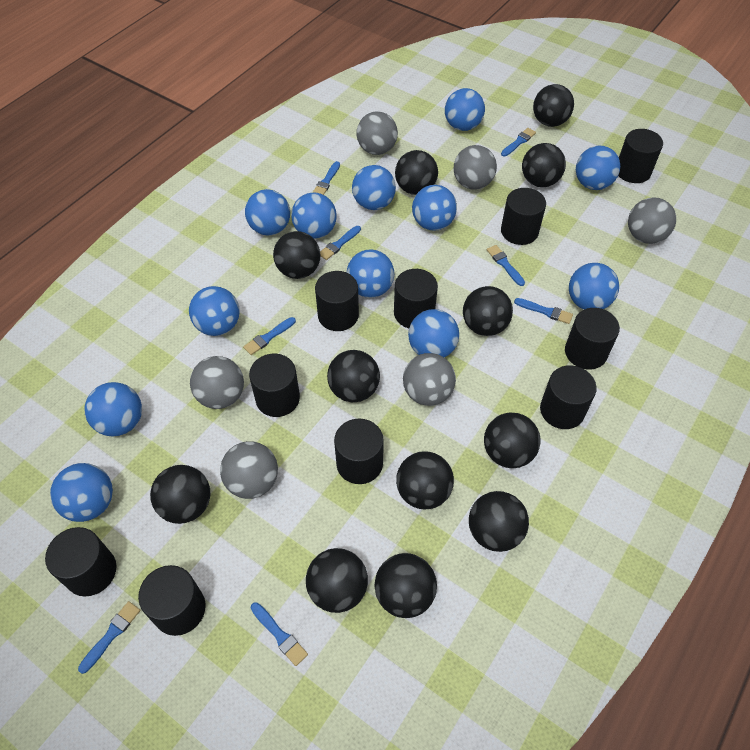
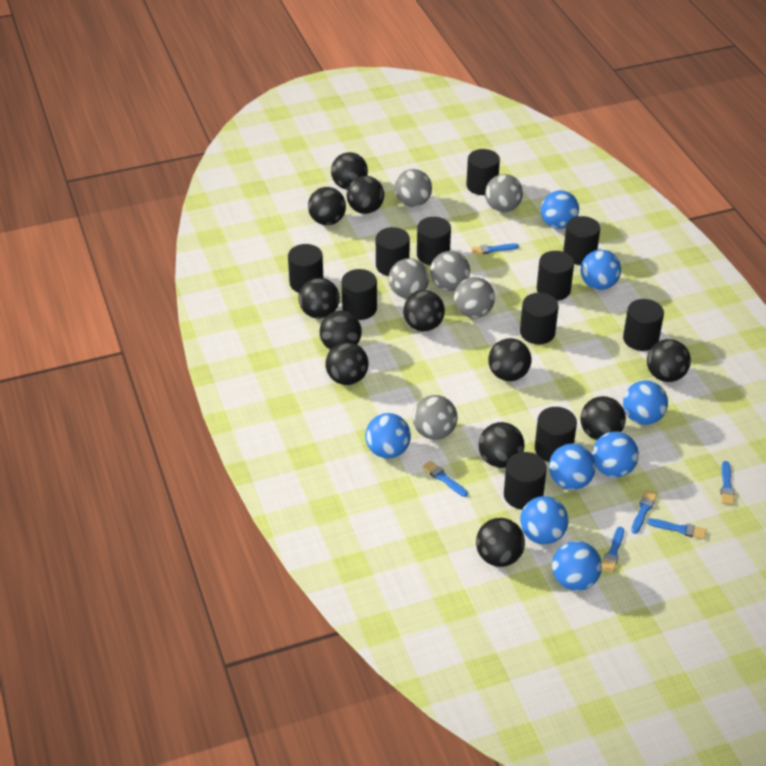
black cylinder: [45,527,117,597] [138,565,206,636] [249,353,300,417] [315,271,359,331] [334,419,384,484] [394,269,438,328] [501,188,546,245] [540,365,597,429] [565,308,620,370] [618,129,663,183] = 10 -> [288,244,323,293] [342,269,377,320] [376,227,410,276] [417,217,451,265] [466,149,500,195] [504,452,547,510] [520,293,558,344] [535,407,577,462] [537,251,574,301] [563,216,600,265] [623,299,664,351] = 11
blue ball: [50,463,113,522] [84,382,142,437] [189,286,240,336] [245,189,290,235] [291,192,337,239] [347,249,394,298] [352,165,396,210] [408,309,459,358] [412,185,457,231] [445,88,485,131] [569,263,619,310] [576,146,620,190] = 12 -> [365,413,411,458] [520,496,568,544] [541,190,579,229] [549,443,596,490] [552,541,602,591] [581,250,621,290] [592,431,639,478] [623,380,668,425] = 8
blue brush: [78,601,140,674] [243,317,296,355] [251,602,308,666] [313,161,340,195] [320,226,361,260] [487,245,525,286] [501,128,536,157] [514,298,573,324] = 8 -> [422,461,468,497] [471,243,519,255] [602,527,624,573] [631,490,657,534] [647,518,707,539] [721,461,734,505] = 6

